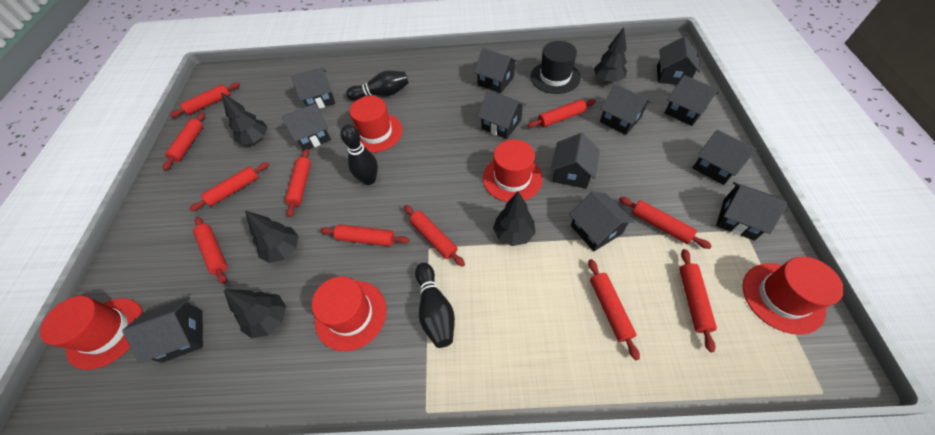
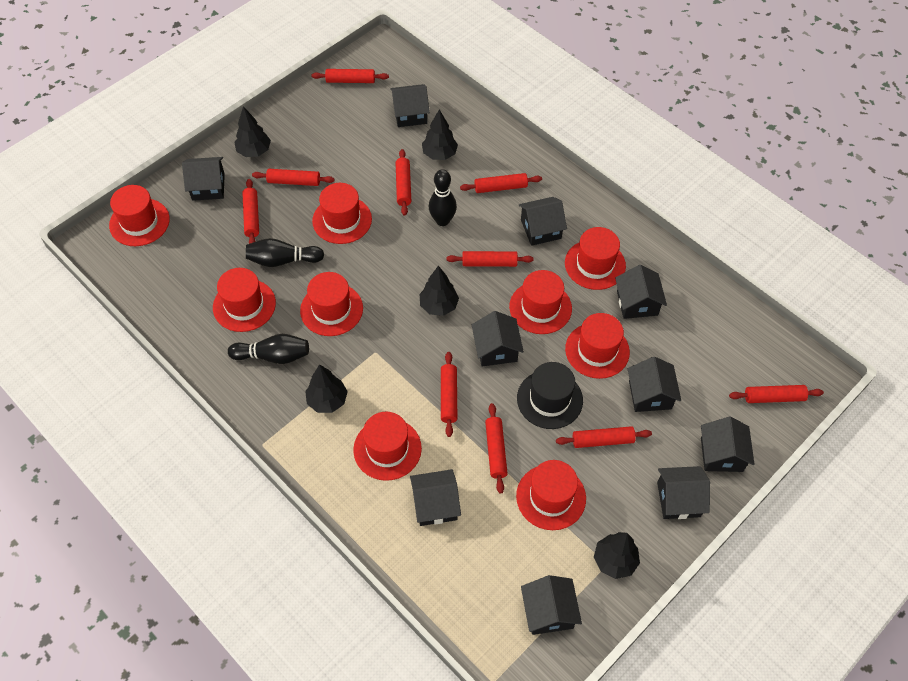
black house: [122,297,203,364] [282,103,331,151] [291,67,335,109] [474,48,518,93] [477,91,526,139] [550,133,600,189] [569,191,635,251] [600,84,651,135] [657,36,700,85] [664,75,719,126] [692,130,757,185] [716,182,788,241] = 12 -> [182,157,225,201] [390,84,430,127] [410,469,461,526] [472,311,524,366] [519,197,567,246] [521,575,582,635] [615,265,667,319] [628,357,681,412] [657,466,710,519] [701,416,755,472] = 10
red hat: [40,296,143,370] [312,276,386,351] [349,96,403,153] [483,140,543,202] [742,257,844,335] = 5 -> [109,185,170,246] [213,268,276,332] [300,272,363,336] [312,183,372,244] [353,412,422,481] [509,270,572,334] [516,460,586,530] [565,227,626,290] [565,313,630,379] = 9
red rolling pin: [163,112,205,170] [170,83,240,117] [189,162,269,211] [193,217,228,284] [285,149,311,217] [320,224,409,246] [404,205,465,267] [527,99,596,128] [588,259,640,360] [619,197,712,249] [679,249,717,352] = 11 -> [242,179,259,244] [252,169,335,186] [311,69,389,83] [396,149,411,216] [441,352,457,437] [446,251,534,267] [460,173,542,193] [485,403,508,494] [556,426,652,448] [729,385,824,403] = 10

